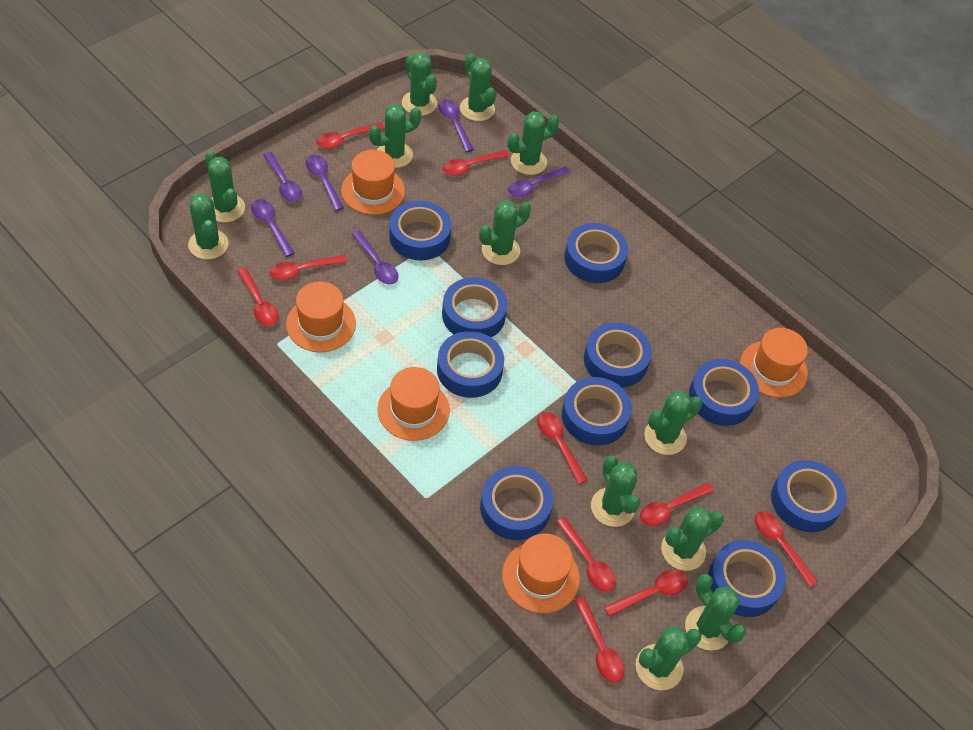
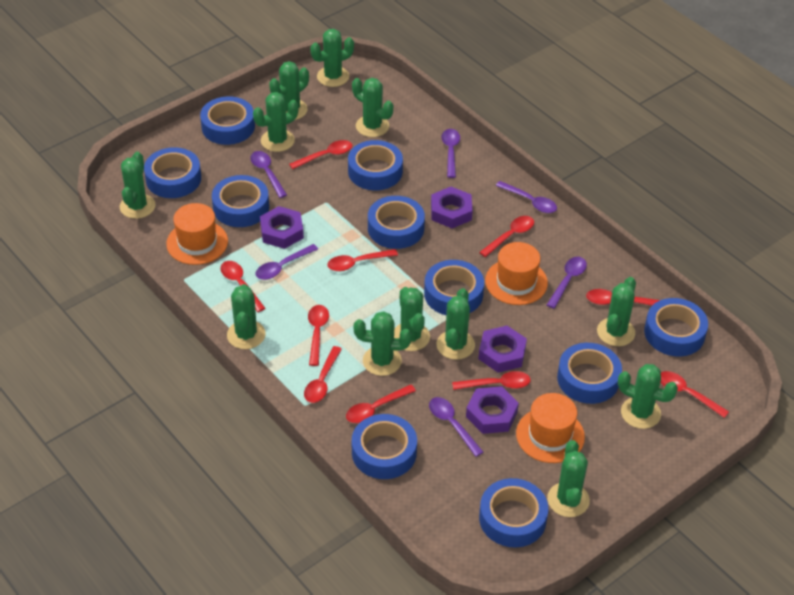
orange hat: [286,281,356,352] [341,150,405,215] [377,367,450,441] [502,533,580,613] [740,328,808,398] = 5 -> [166,203,228,265] [485,242,548,305] [516,393,585,463] = 3
purple nut: none = 0 -> [260,206,304,249] [431,187,473,228] [466,386,519,434] [478,326,527,373] = 4

